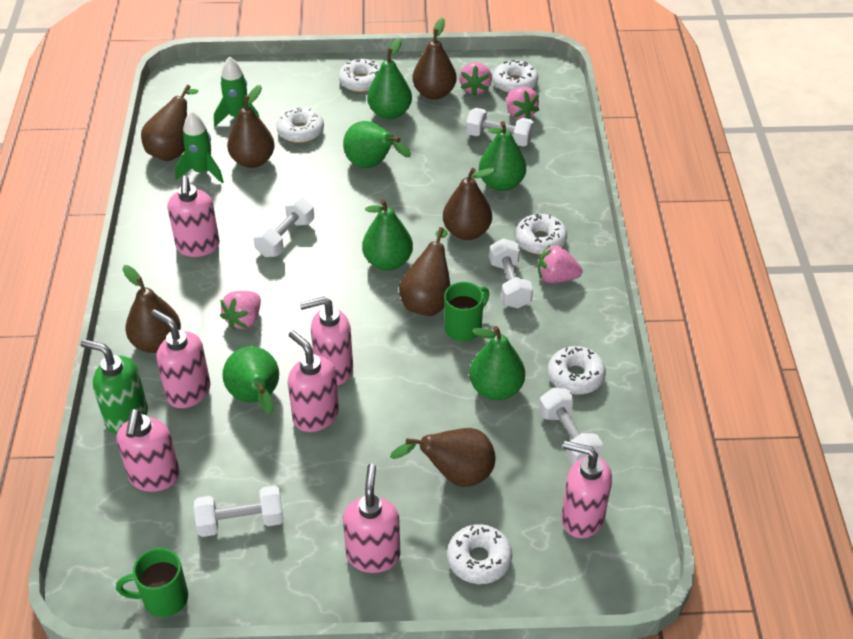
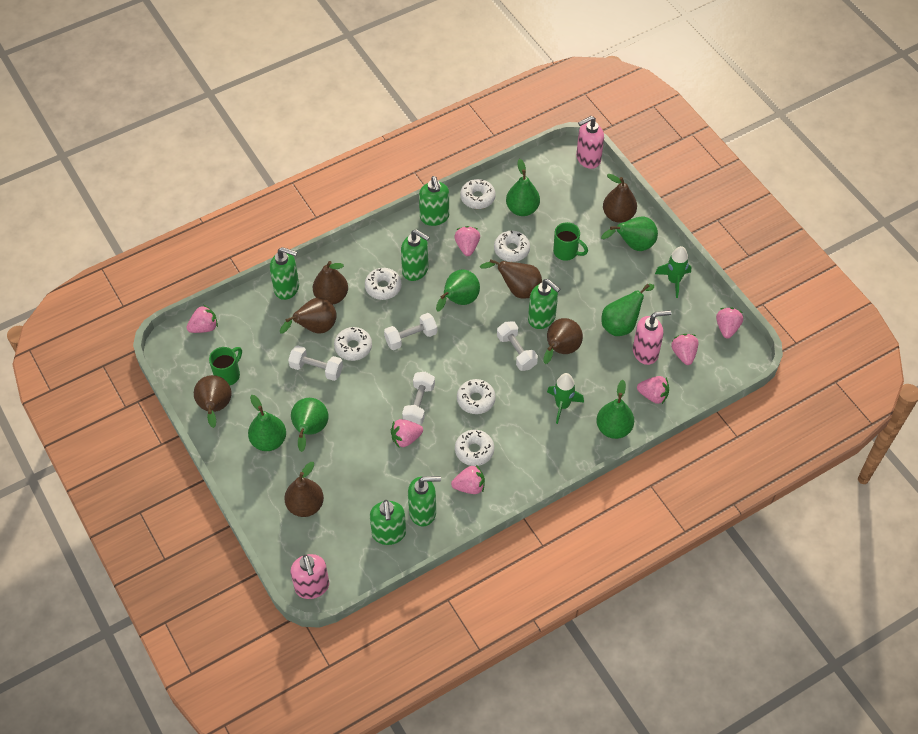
green pear: [223,346,279,414] [343,121,411,168] [362,199,413,271] [367,38,412,119] [469,326,525,400] [479,121,526,191] = 6 -> [248,395,286,451] [291,398,329,452] [436,269,480,312] [506,159,540,216] [596,380,634,439] [601,216,658,251] [602,284,654,336] = 7
green soap dispenser: [80,339,148,435] = 1 -> [270,247,299,300] [370,500,406,545] [401,229,430,281] [408,476,441,526] [419,176,449,226] [528,279,560,329] = 6
pink soap dispenser: [117,408,180,492] [151,309,211,408] [168,175,220,257] [288,330,339,432] [300,296,353,385] [343,464,400,573] [561,441,612,538] = 7 -> [290,554,329,599] [576,116,604,169] [633,310,671,365] = 3
pink strawberry: [220,291,261,330] [459,62,492,96] [507,87,539,120] [538,245,583,283] = 4 -> [186,305,218,333] [391,419,423,447] [451,465,485,494] [455,226,480,256] [637,376,669,404] [671,334,699,365] [716,308,743,339] = 7
white dumbbell: [194,485,283,537] [253,196,314,257] [466,108,534,147] [489,238,533,308] [539,388,603,465] = 5 -> [288,345,343,381] [384,313,437,350] [402,372,435,425] [497,321,538,371] = 4

